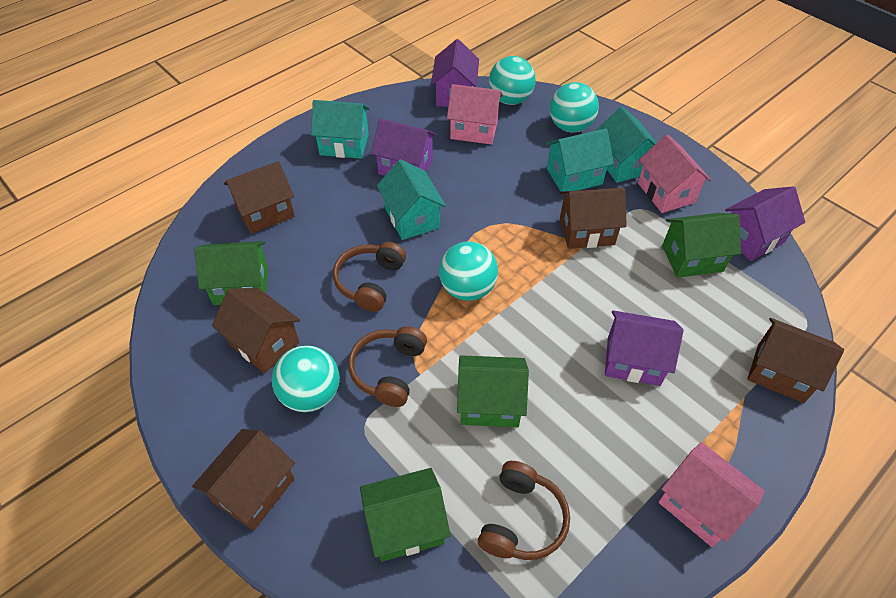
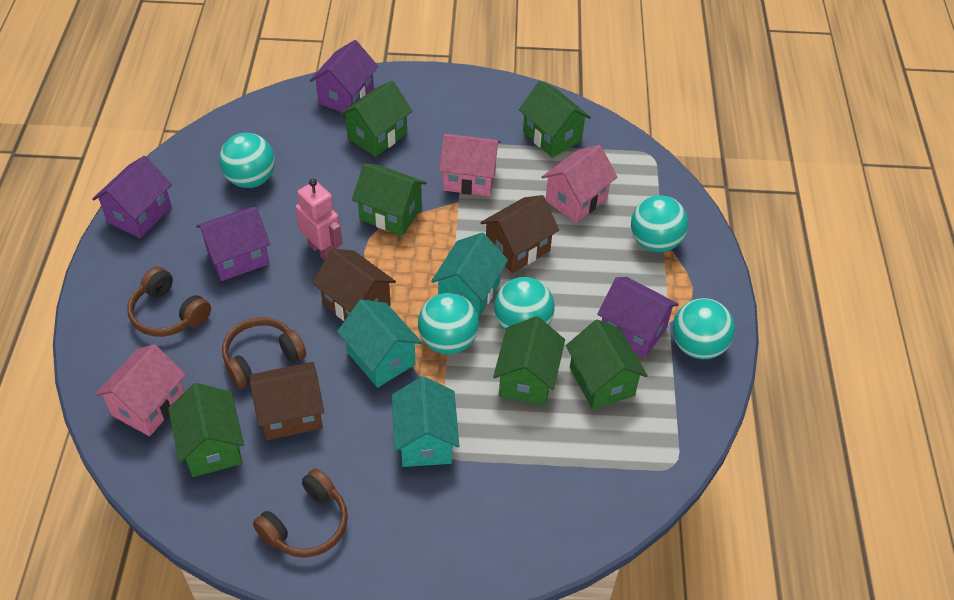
brown house: [192,429,295,531] [212,288,300,373] [224,161,295,234] [560,188,627,249] [747,318,844,403] = 5 -> [250,362,324,440] [313,248,396,321] [480,195,559,273] = 3
green house: [195,241,269,305] [360,468,451,562] [457,355,529,427] [662,213,741,278] = 4 -> [168,383,244,477] [339,81,412,157] [352,163,427,236] [493,316,565,406] [519,81,591,158] [566,319,648,410] = 6
pink robot: none = 0 -> [295,179,342,261] = 1
turquoise ball: [272,345,340,412] [439,241,498,301] [489,56,536,105] [550,82,599,132] = 4 -> [219,133,275,188] [418,293,479,354] [494,277,555,331] [631,195,688,252] [672,298,735,359] = 5
turquoise house: [311,100,370,159] [377,159,446,240] [546,129,614,192] [595,107,657,183] = 4 -> [337,299,422,388] [392,376,459,467] [431,233,508,318] = 3

